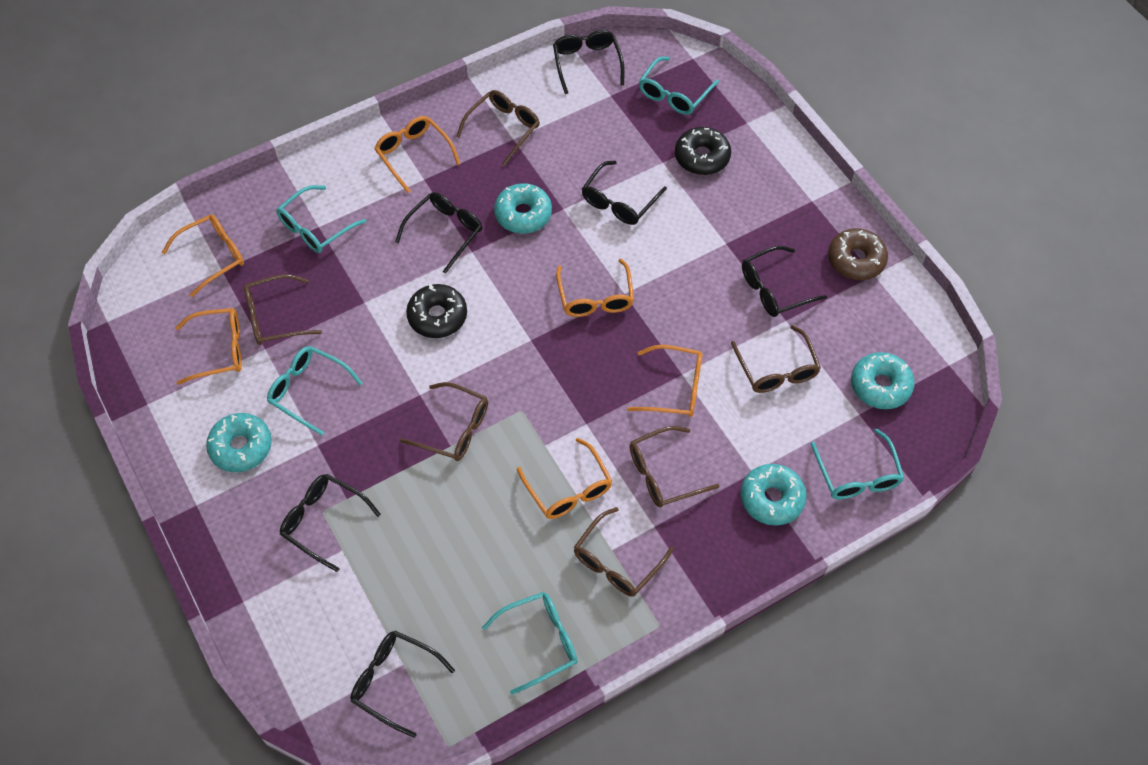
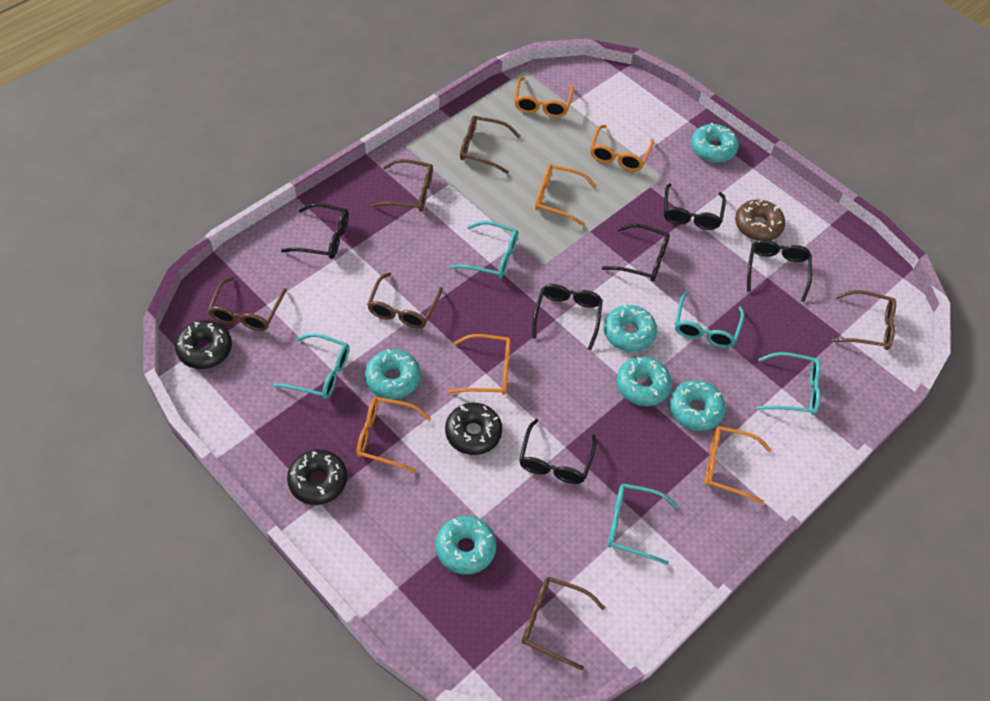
black donut: [406,284,467,338] [675,127,731,175] = 2 -> [175,320,232,369] [287,450,347,505] [445,403,502,455] = 3
turquoise donut: [206,413,272,472] [494,183,552,234] [741,464,806,526] [851,352,914,409] = 4 -> [365,349,421,399] [435,516,497,575] [604,304,657,352] [616,357,672,406] [669,380,726,431] [691,123,739,163] = 6

